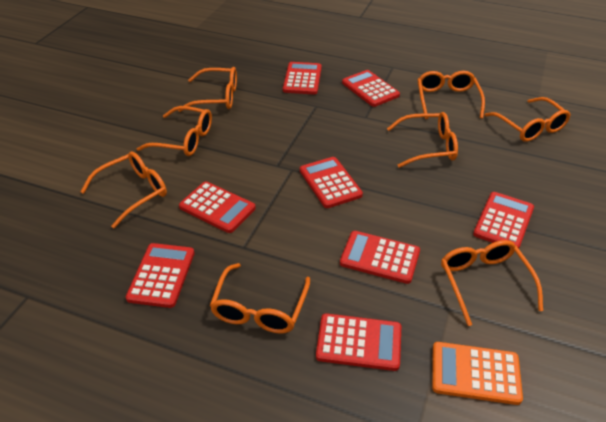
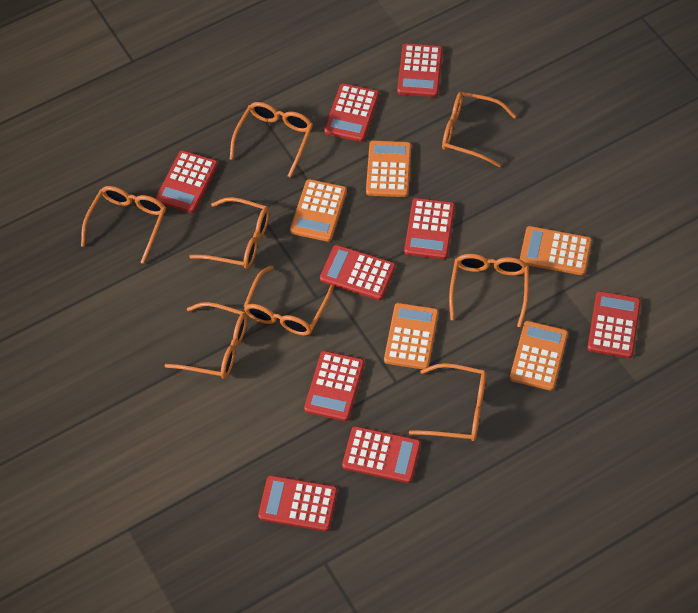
orange calculator: [432,342,523,405] = 1 -> [290,179,347,242] [366,140,411,197] [384,303,439,369] [510,321,568,391] [520,226,592,275] = 5
red calculator: [126,243,194,308] [179,182,256,233] [283,62,322,95] [300,157,363,208] [316,313,402,371] [340,231,420,284] [342,70,400,107] [473,192,534,248] = 8 -> [156,150,218,213] [258,475,338,531] [304,351,365,421] [320,245,396,300] [324,83,379,142] [342,426,421,483] [397,43,443,97] [404,198,455,259] [587,291,641,358] = 9

